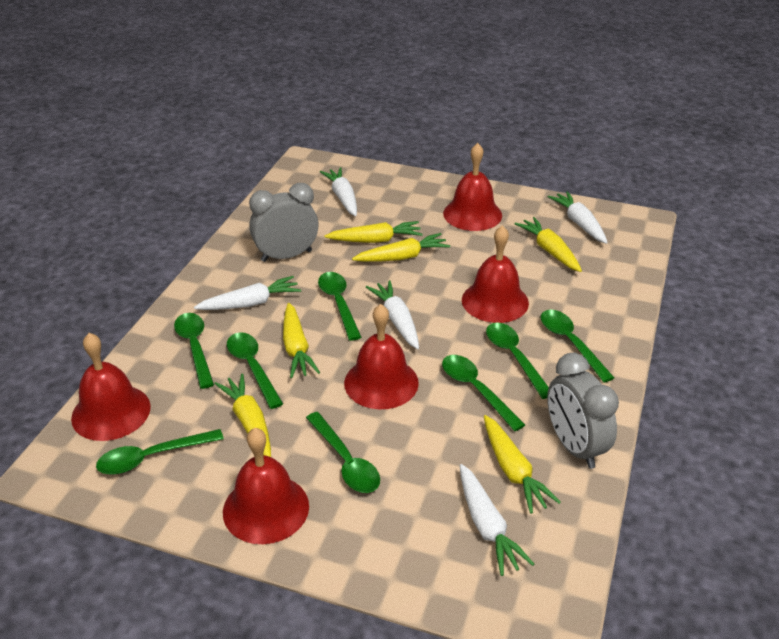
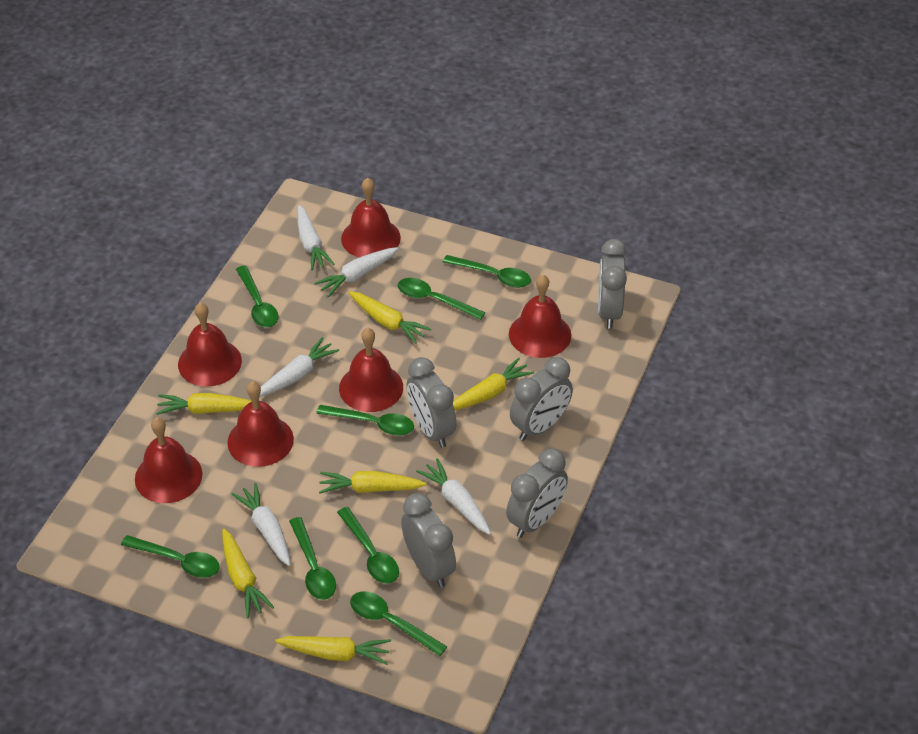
grey clock: [249,183,319,262] [547,353,619,469] = 2 -> [401,493,456,588] [407,357,457,448] [506,449,568,538] [510,357,573,441] [598,239,627,329] = 5
red bell: [71,333,151,441] [223,428,309,544] [344,304,419,409] [443,143,502,231] [462,225,529,323] = 5 -> [135,417,203,503] [178,302,242,387] [227,381,294,467] [339,328,403,412] [341,178,401,257] [509,274,571,358] = 6

